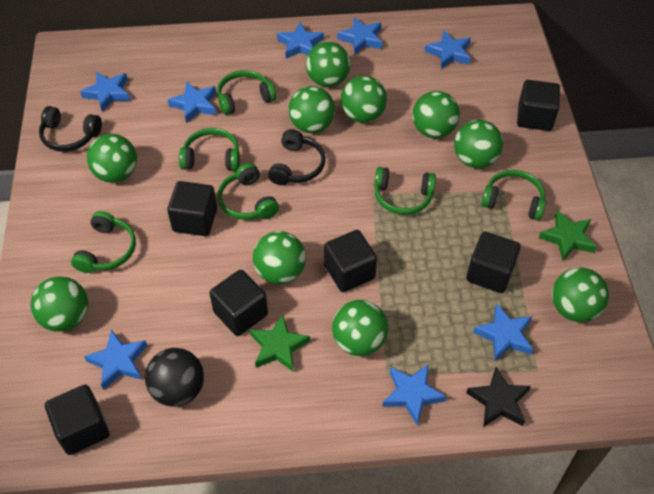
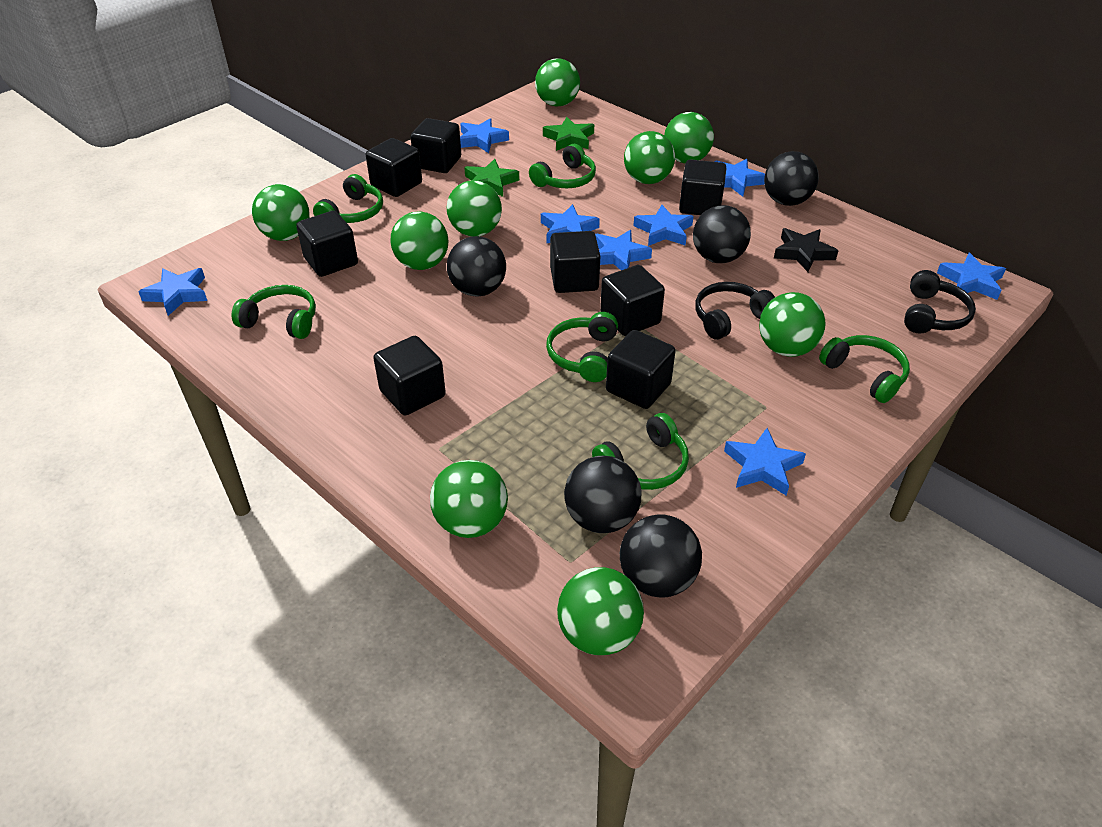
black ball: [145,348,204,407] = 1 -> [447,236,506,296] [564,456,642,533] [620,514,702,598] [693,205,751,263] [764,151,819,206] = 5
black cube: [45,385,109,455] [167,181,217,236] [209,270,268,336] [324,230,377,292] [466,232,521,293] [517,80,560,131] = 6 -> [296,211,358,277] [366,138,422,197] [373,336,446,416] [410,118,461,173] [550,231,600,293] [600,265,665,336] [606,330,675,409] [679,159,726,215] = 8
green ball: [31,276,88,332] [87,134,137,183] [253,231,306,284] [289,86,335,133] [306,42,350,87] [332,300,388,356] [341,76,387,123] [413,91,460,138] [454,120,503,168] [552,267,609,322] = 10 -> [252,184,310,241] [390,211,449,270] [430,460,508,538] [447,180,502,237] [535,58,580,107] [557,567,644,655] [624,131,675,184] [664,112,714,163] [759,292,826,357] = 9

